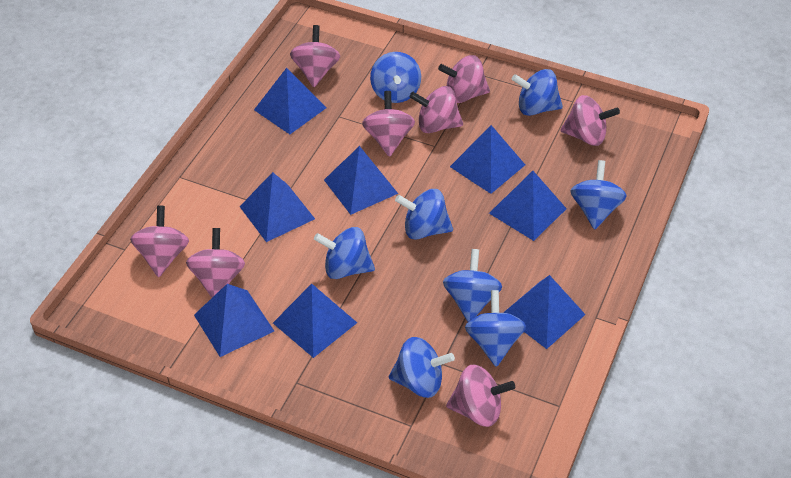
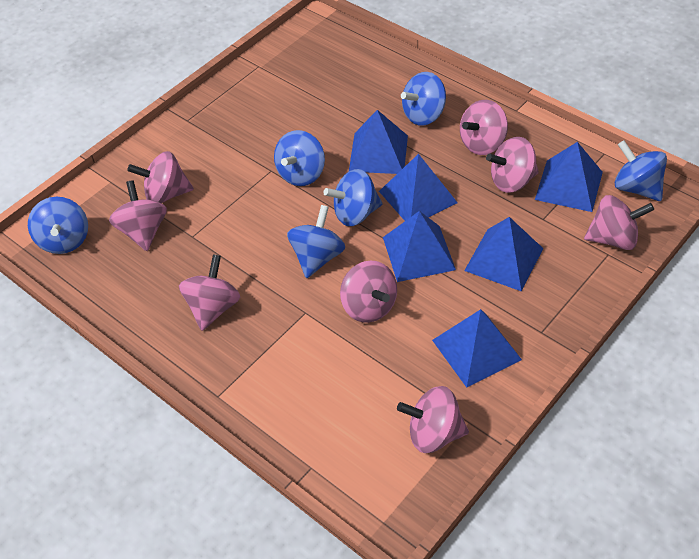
blue pyramid: [194,284,274,357] [240,172,315,242] [254,68,327,134] [273,284,357,358] [324,146,398,215] [450,125,525,194] [489,171,567,241] [503,275,586,349] = 8 -> [349,110,408,174] [379,154,458,221] [383,211,456,282] [432,309,522,388] [464,217,543,291] [535,142,603,212] = 6
blue spinning top: [314,227,375,279] [370,52,421,103] [389,337,455,398] [395,189,453,239] [443,249,502,322] [465,290,526,367] [512,69,563,116] [570,160,627,229] = 8 -> [28,197,88,254] [274,130,325,186] [287,205,345,278] [323,169,382,226] [401,72,446,126] [615,140,667,201] = 6

